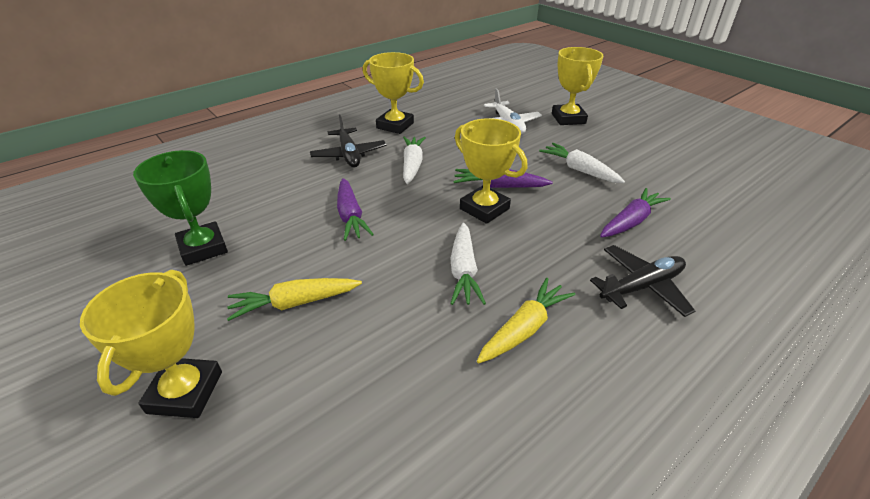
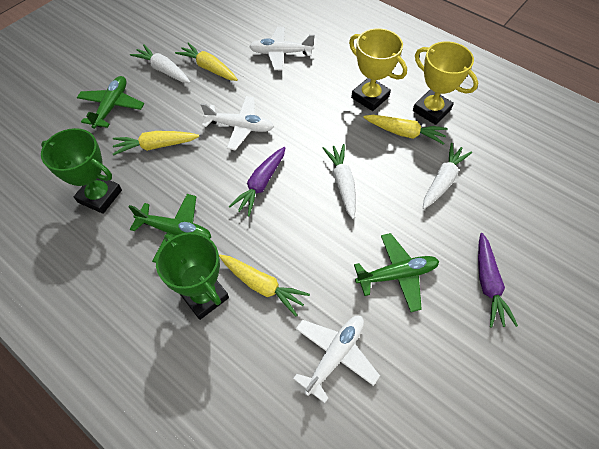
black plane: [310,114,387,167] [590,245,695,317] = 2 -> none = 0
green plane: none = 0 -> [77,76,144,129] [129,194,211,263] [354,233,439,312] = 3
green trophy: [133,150,228,266] = 1 -> [41,128,122,214] [156,232,229,320] = 2
purple carrot: [337,178,374,241] [453,169,553,188] [600,188,671,238] = 3 -> [229,147,286,216] [478,233,518,328] = 2
white plane: [484,88,542,134] = 1 -> [201,96,274,151] [249,27,315,70] [293,316,380,403] = 3
yellow carrot: [227,278,362,321] [477,278,575,363] = 2 -> [113,131,199,156] [175,43,238,81] [219,255,310,316] [363,115,448,145] = 4
yellow trophy: [80,270,222,418] [363,52,424,134] [455,118,527,224] [552,47,603,125] = 4 -> [349,28,407,111] [413,41,478,125] = 2

